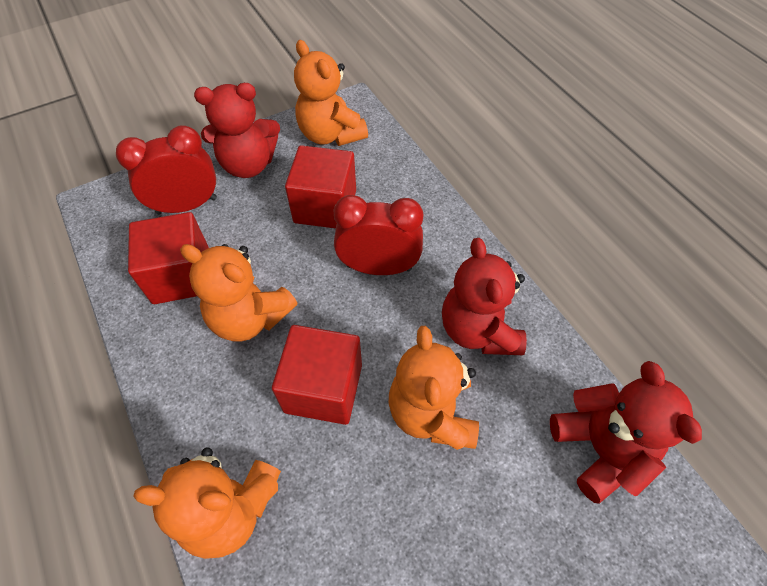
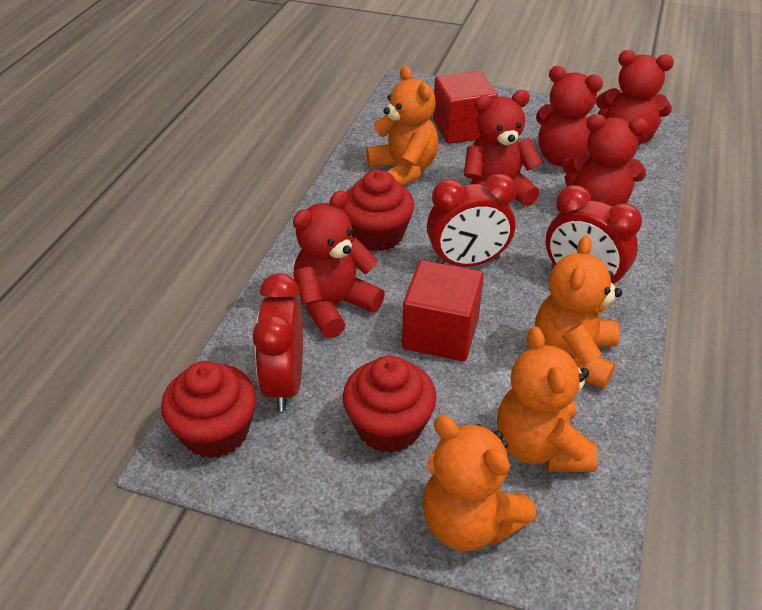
red clock: [116,125,217,215] [334,195,423,275] = 2 -> [252,273,303,411] [427,174,516,267] [546,185,642,285] = 3
red cube: [128,212,209,304] [272,325,362,425] [285,145,356,229] = 3 -> [402,260,484,361] [433,71,498,144] = 2
red cupcake: none = 0 -> [161,361,257,459] [343,170,414,251] [343,355,437,453] = 3
red teddy bear: [194,83,280,178] [442,238,527,355] [550,361,702,504] = 3 -> [293,190,385,338] [464,90,542,206] [536,66,603,167] [562,114,648,207] [596,50,674,145] = 5

